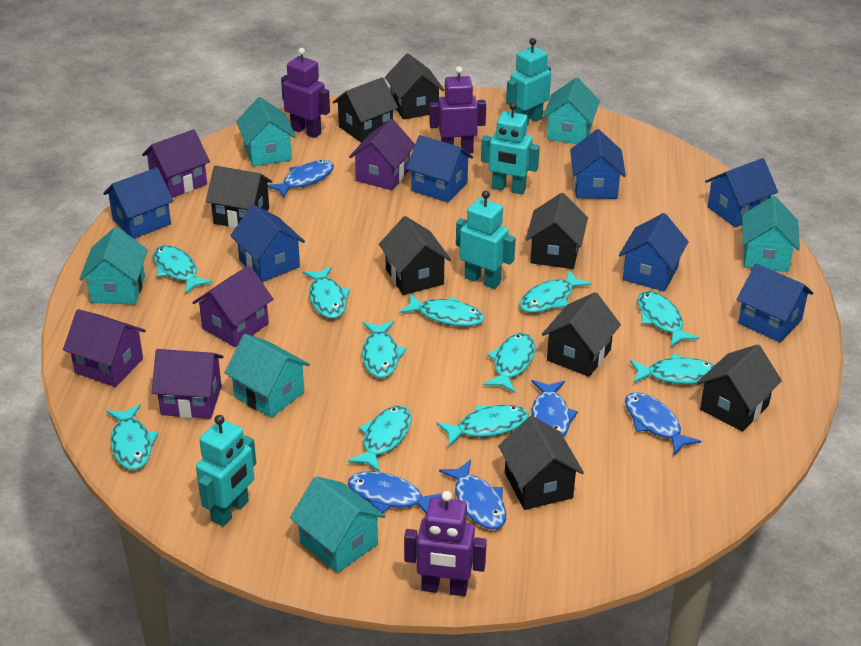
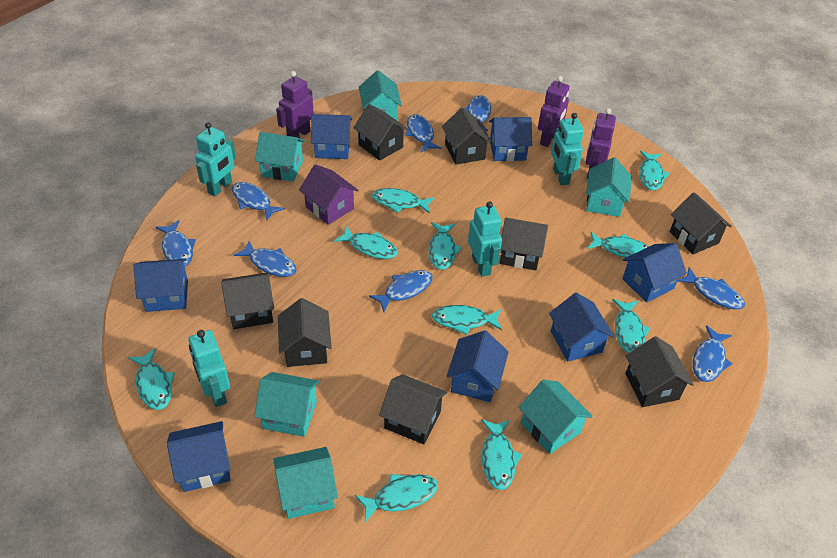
blue fish: [268,160,334,198] [348,471,442,514] [439,459,506,530] [531,380,578,437] [625,392,701,456] = 5 -> [156,220,196,267] [232,182,285,220] [234,241,296,277] [369,270,433,312] [405,114,441,152] [465,95,491,131] [677,267,745,309] [693,325,732,382] = 8
purple house: [63,309,146,387] [142,129,210,198] [152,349,224,419] [192,266,273,347] [349,119,415,190] = 5 -> [299,164,359,225] = 1
turquoise fish: [106,404,159,470] [153,245,213,293] [302,266,351,318] [348,405,412,472] [362,321,407,378] [399,294,484,326] [437,405,529,446] [483,333,535,393] [520,269,591,313] [630,354,715,384] [638,291,699,347] = 11 -> [128,348,175,410] [334,226,398,259] [355,474,438,523] [372,188,434,214] [428,222,462,270] [432,305,502,335] [481,419,522,490] [587,232,649,258] [612,299,650,353] [639,151,670,190] = 10

